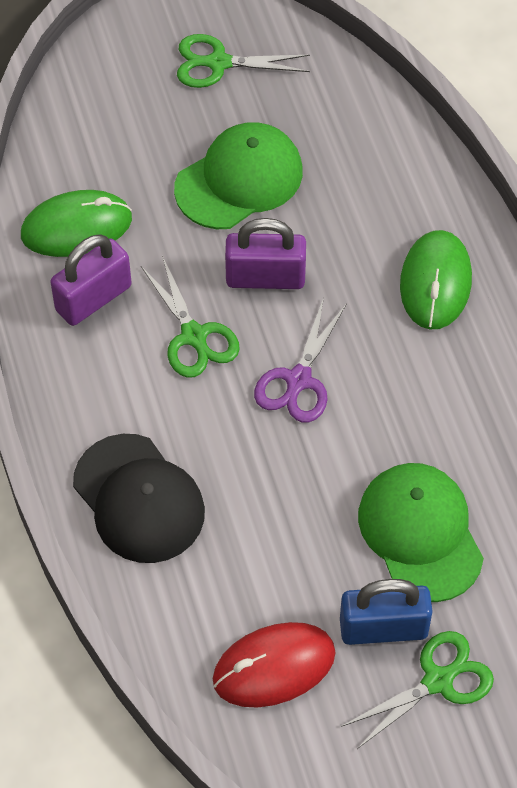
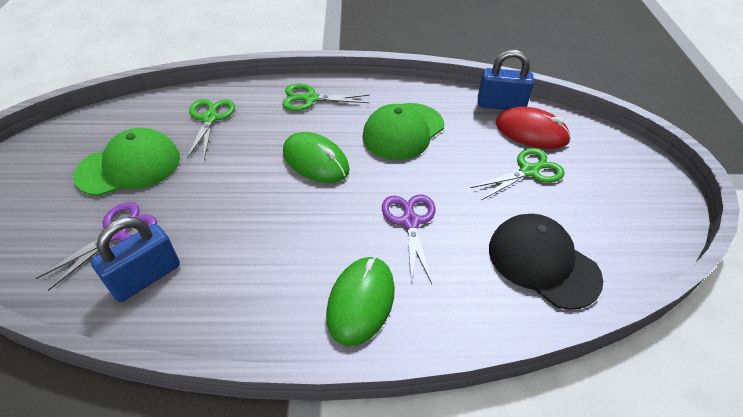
blue padlock: [340,579,433,645] = 1 -> [91,217,180,302] [478,50,534,110] = 2
purple padlock: [50,234,132,326] [225,218,306,289] = 2 -> none = 0
purple scissors: [254,298,347,423] = 1 -> [35,202,157,291] [382,194,436,284] = 2

